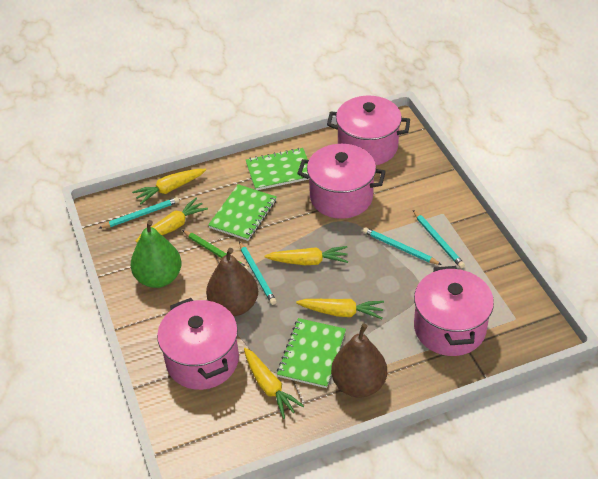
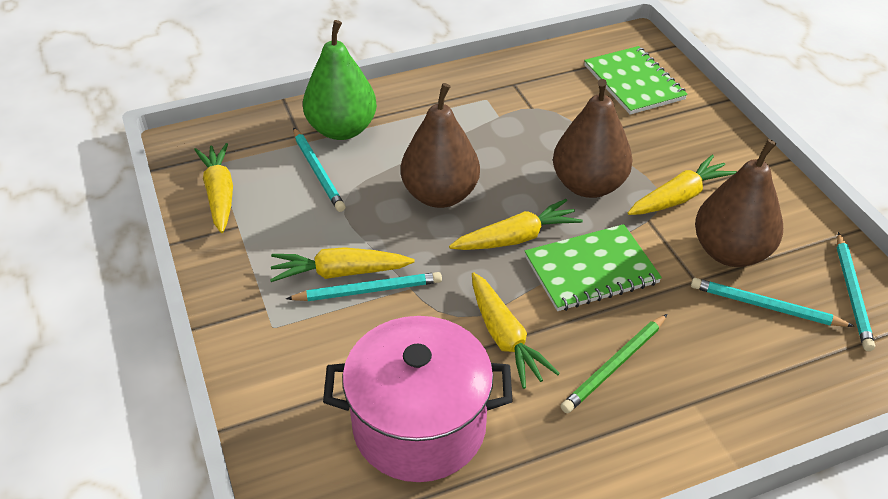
brown pear: [206,248,258,316] [331,323,387,398] = 2 -> [401,83,480,208] [553,79,633,198] [695,139,783,267] = 3
green notebook: [208,184,277,241] [246,148,309,190] [277,318,346,388] = 3 -> [524,224,662,311] [584,46,688,115] = 2
pink pot: [157,298,239,390] [297,144,386,219] [327,96,410,165] [414,266,494,356] = 4 -> [323,316,512,482] = 1

